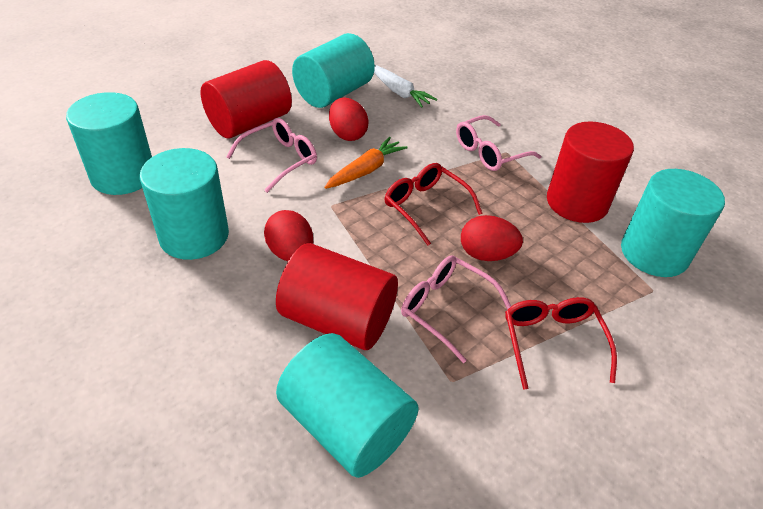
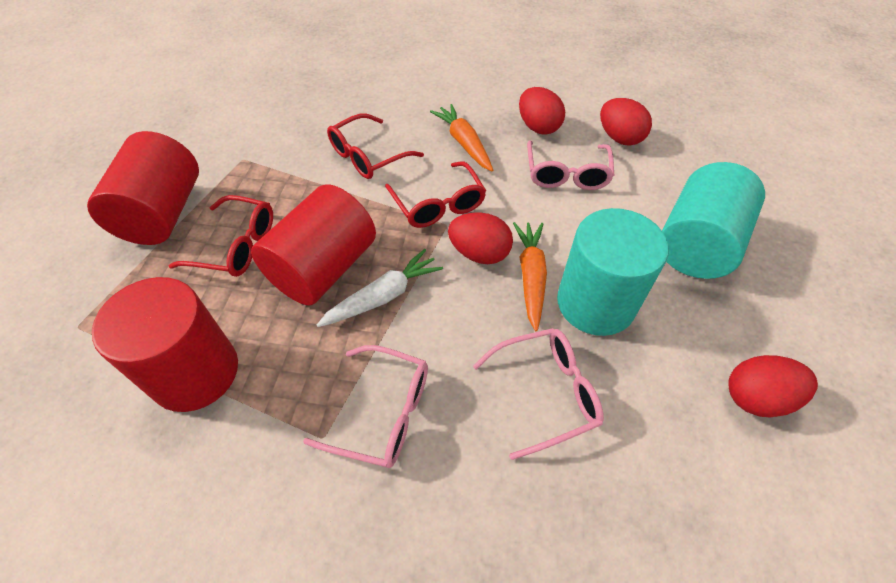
orange carrot: [324,137,408,189] = 1 -> [430,104,493,171] [513,222,547,331] = 2
red egg: [264,210,314,261] [329,97,369,141] [461,215,523,261] = 3 -> [448,212,513,264] [519,87,565,135] [600,98,652,146] [728,355,818,417] = 4
red glasses: [384,163,483,246] [505,297,617,390] = 2 -> [169,195,273,277] [327,114,424,179] [385,161,486,228] = 3
turquoise cylinder: [66,92,152,195] [140,148,229,260] [276,333,419,478] [292,33,375,108] [621,169,725,277] = 5 -> [557,208,669,336] [662,162,765,279] = 2

